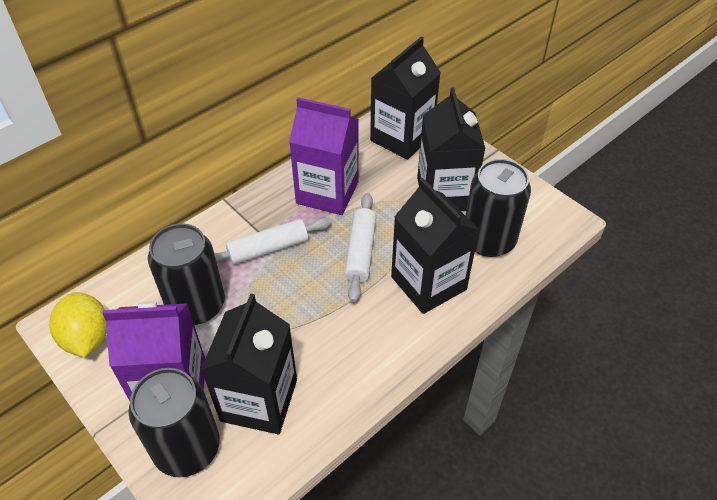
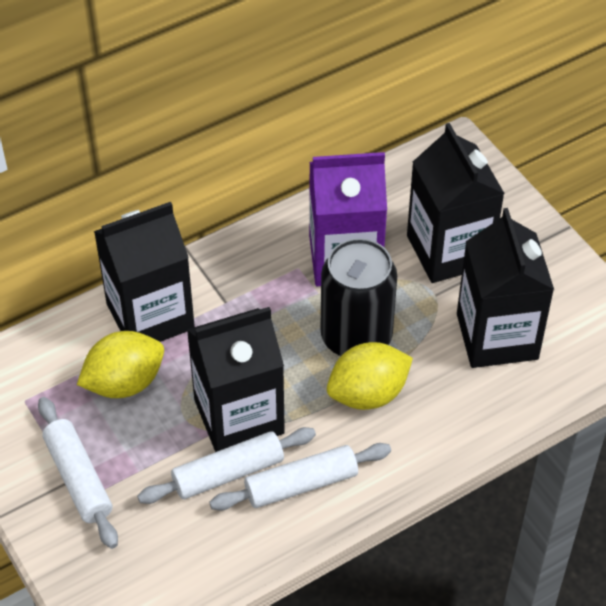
black can: [128,368,220,477] [148,224,225,325] [465,159,531,257] = 3 -> [320,238,397,356] = 1
purple carton: [102,301,205,401] [289,97,359,215] = 2 -> [309,152,387,286] = 1
white rolling pin: [214,218,332,265] [345,193,376,303] = 2 -> [38,397,118,549] [137,427,316,504] [209,443,391,511] = 3
yellow lemon: [49,292,107,357] = 1 -> [77,331,164,398] [327,342,413,410] = 2

